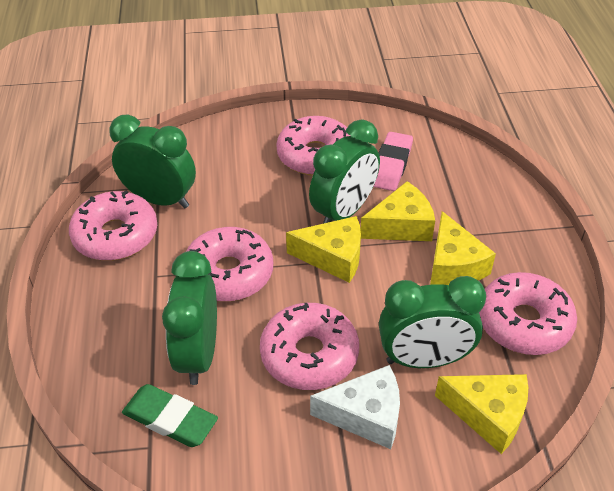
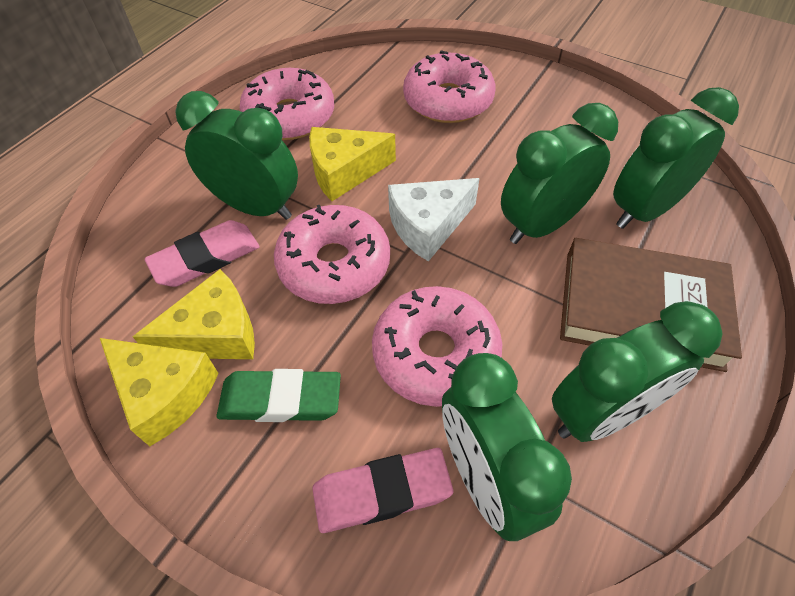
brown book: none = 0 -> [560,238,742,372] = 1
green clock: [109,114,196,208] [162,251,217,385] [309,119,380,224] [379,276,486,368] = 4 -> [175,91,298,220] [442,353,572,541] [501,103,618,244] [552,301,722,442] [613,87,739,229] = 5
pink donut: [69,190,157,261] [186,227,273,302] [260,303,359,390] [276,116,350,176] [479,272,577,355] = 5 -> [240,68,334,140] [274,205,390,304] [372,286,502,407] [403,50,495,123] = 4
pink eraser: [373,132,413,191] = 1 -> [145,220,260,287] [312,448,453,533] = 2
yellow cheese: [286,216,361,283] [360,181,435,241] [430,211,496,285] [435,374,528,454] = 4 -> [100,338,219,446] [133,269,255,359] [309,127,396,201] = 3

